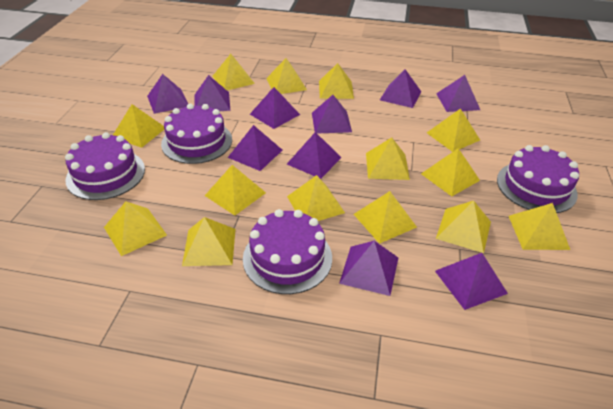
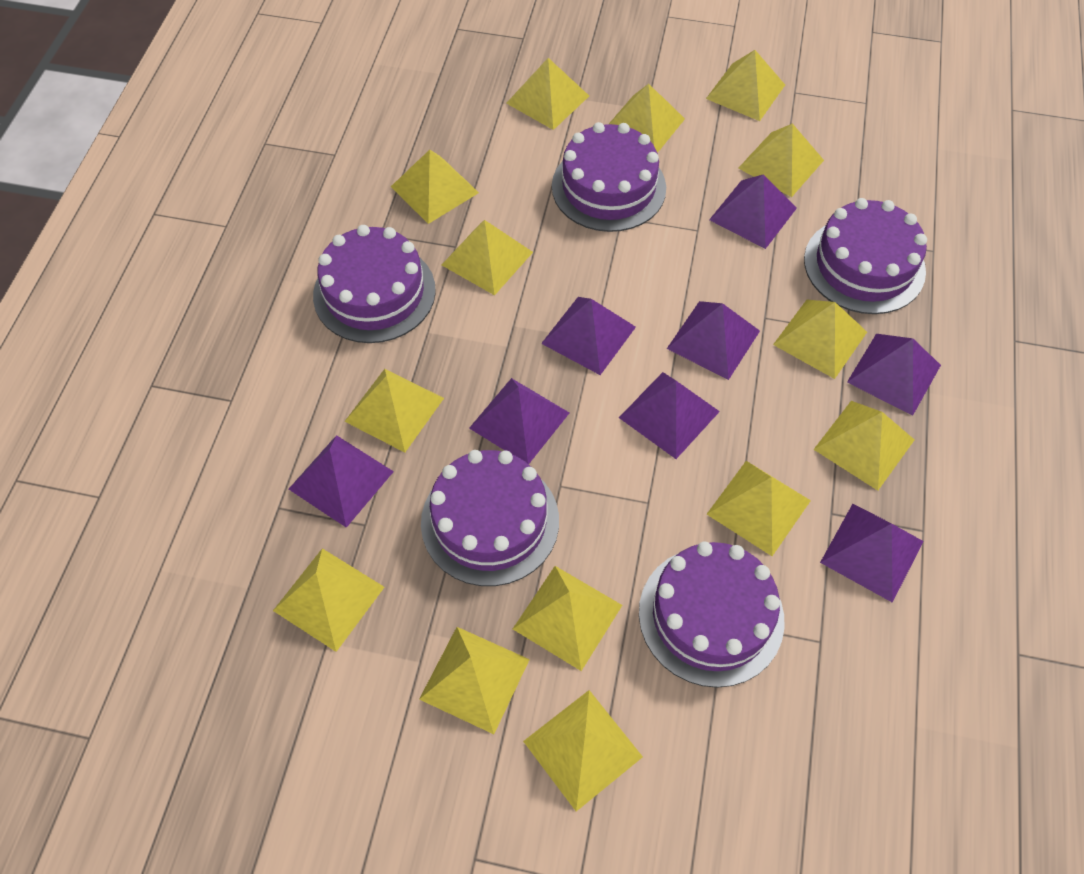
purple cake: [65,132,145,200] [161,104,232,164] [243,209,332,294] [497,145,579,213] = 4 -> [313,225,436,343] [421,450,559,586] [552,122,666,232] [639,542,784,688] [804,198,927,314] = 5
purple pyramid: [147,74,188,114] [194,75,230,111] [228,125,282,171] [250,87,300,129] [287,132,342,179] [312,95,352,134] [339,241,398,296] [380,69,421,108] [435,253,508,310] [436,75,480,112] = 10 -> [289,435,394,528] [469,378,569,464] [541,297,636,375] [619,372,720,459] [667,301,760,380] [709,174,797,249] [820,504,923,603] [847,334,941,416] = 8

